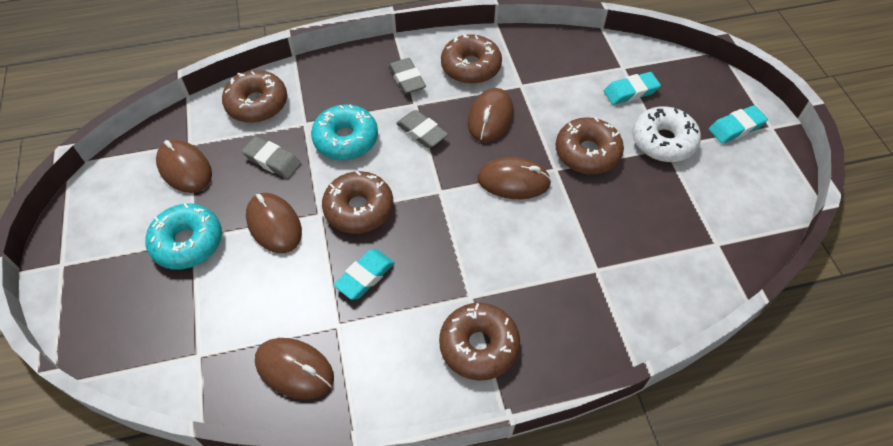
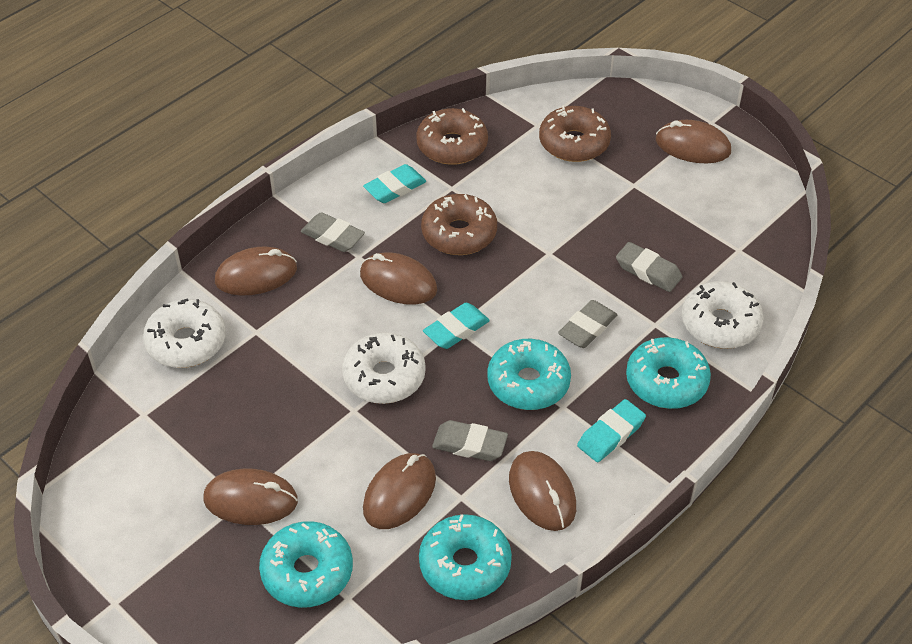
brown donut: [222,70,287,123] [322,171,393,234] [439,303,520,381] [441,34,502,84] [556,117,624,174] = 5 -> [416,108,488,165] [421,194,497,255] [539,105,611,162] = 3
brown mouse: [156,140,212,193] [246,193,302,253] [255,338,334,399] [468,88,513,142] [477,157,551,199] = 5 -> [204,469,298,525] [215,247,297,296] [360,252,437,305] [363,453,436,529] [509,451,576,531] [656,120,731,163] = 6
grey eraser: [242,137,301,179] [389,58,426,94] [396,110,448,148] = 3 -> [301,212,365,252] [432,420,508,461] [558,300,617,348] [616,242,682,292] = 4
turquoise donut: [145,204,222,270] [311,105,378,160] = 2 -> [259,521,353,608] [419,514,512,600] [487,339,571,410] [626,337,711,409] = 4
white donut: [632,107,701,162] = 1 -> [143,298,226,368] [342,333,426,404] [682,281,764,349] = 3

